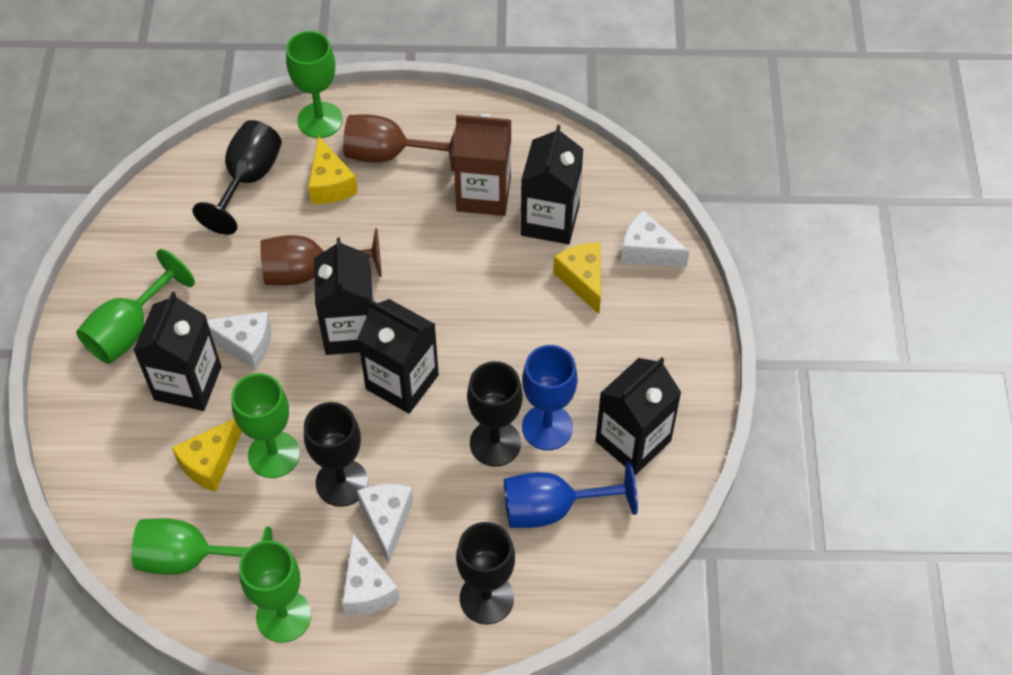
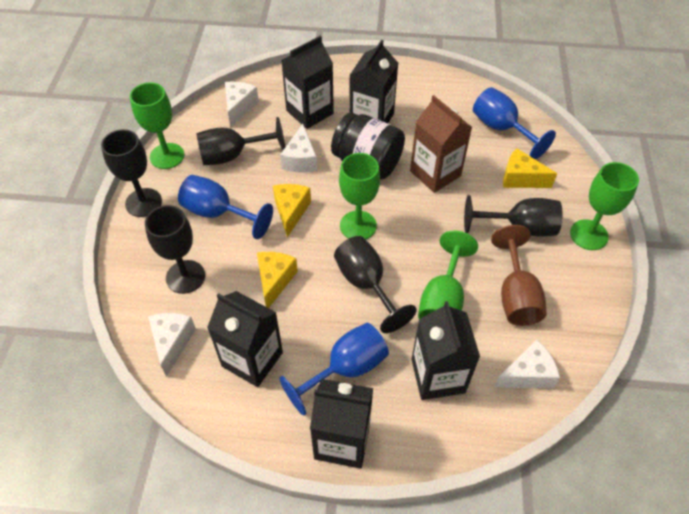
black goblet: [192,120,282,235] [304,402,368,507] [456,522,515,624] [467,361,523,467] = 4 -> [101,129,162,217] [145,205,205,294] [196,117,285,165] [334,236,417,333] [464,195,563,237] = 5
black jar: none = 0 -> [331,112,405,179] = 1
blue goblet: [504,461,638,528] [522,345,578,450] = 2 -> [178,175,273,239] [279,323,389,416] [473,87,556,160] = 3
brown goblet: [260,228,382,286] [343,114,456,171] = 2 -> [491,225,547,326] = 1
green goblet: [76,249,195,364] [131,518,273,575] [231,373,300,478] [239,540,311,643] [286,31,343,138] = 5 -> [130,82,184,169] [339,153,380,240] [418,231,478,319] [570,162,639,250] = 4

